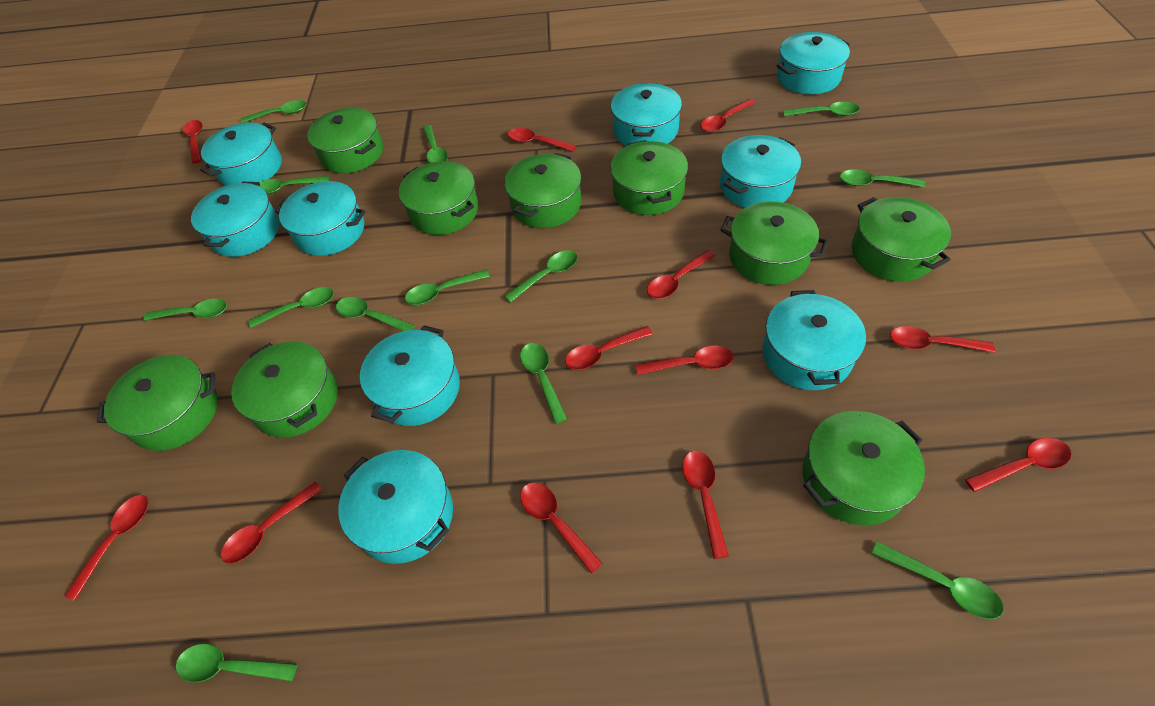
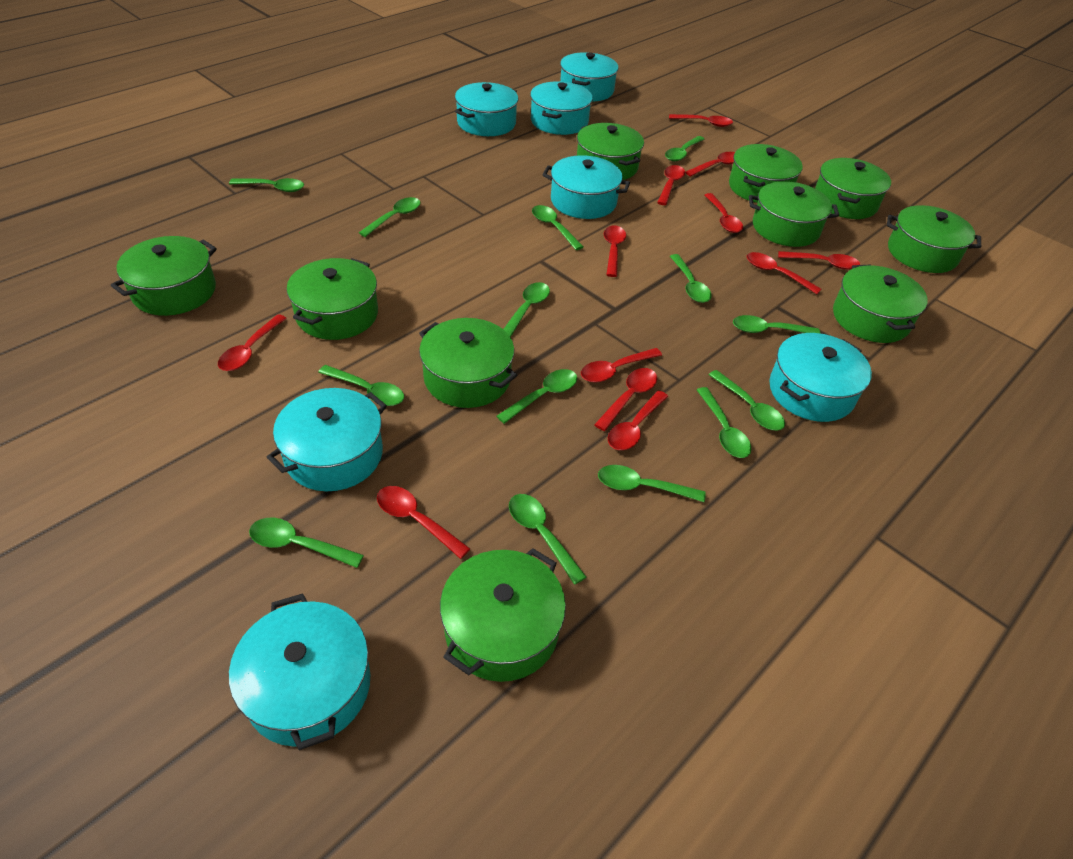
green pot: [97,355,218,451] [231,342,338,437] [307,108,383,173] [399,161,478,235] [505,153,581,228] [610,140,688,215] [721,201,828,285] [802,411,925,525] [852,197,951,282] = 9 -> [111,236,217,316] [287,258,378,340] [419,318,517,408] [440,548,566,682] [577,123,644,180] [729,144,803,203] [749,181,839,247] [815,158,891,219] [833,265,928,343] [887,205,981,273] = 10
green spoon: [144,299,227,321] [176,644,297,682] [241,100,306,123] [249,287,334,328] [259,176,329,194] [336,297,415,331] [405,269,490,305] [423,125,448,163] [504,250,578,303] [520,343,567,424] [783,102,860,116] [840,169,925,187] [871,541,1004,619] = 13 -> [229,178,304,192] [249,518,364,568] [318,365,404,406] [359,197,421,237] [497,369,577,424] [503,282,550,337] [509,494,586,585] [532,205,583,250] [598,465,706,502] [665,136,705,161] [670,254,712,303] [697,387,752,458] [709,370,785,431] [733,315,820,333] = 14
turquoise pot: [191,182,279,257] [200,123,282,186] [275,181,366,256] [338,450,453,564] [360,325,460,426] [611,83,682,146] [720,135,801,208] [762,290,866,390] [777,32,850,94] = 9 -> [229,593,371,750] [267,388,387,491] [455,82,518,136] [530,81,593,135] [542,155,630,219] [560,52,618,102] [769,333,872,422] = 7

